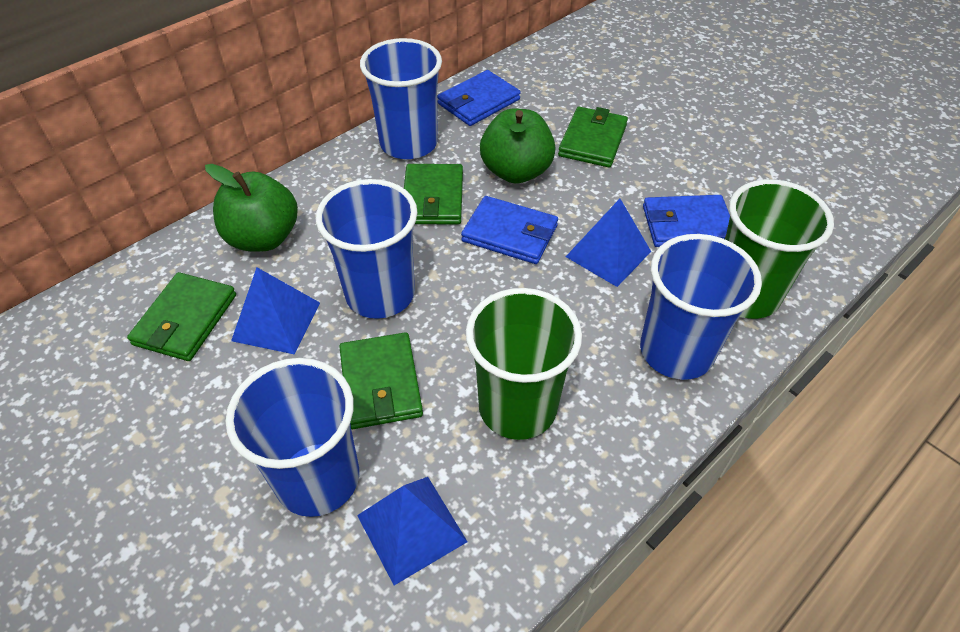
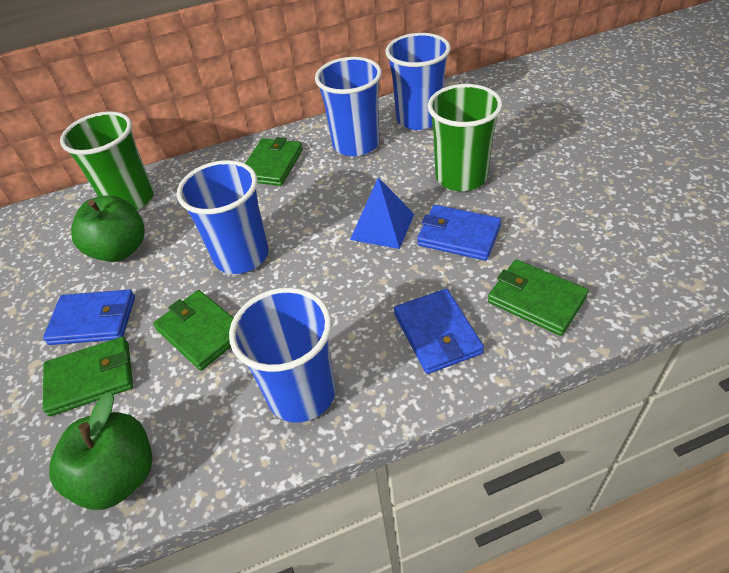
blue pyramid: [231,267,320,354] [357,477,468,585] [566,199,651,287] = 3 -> [350,177,414,249] = 1

